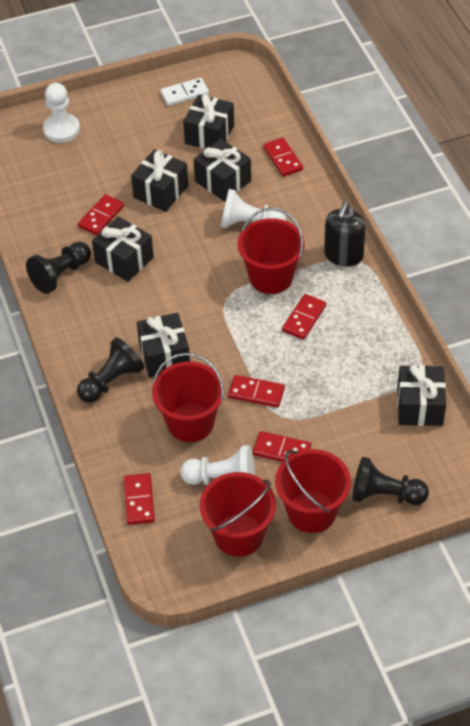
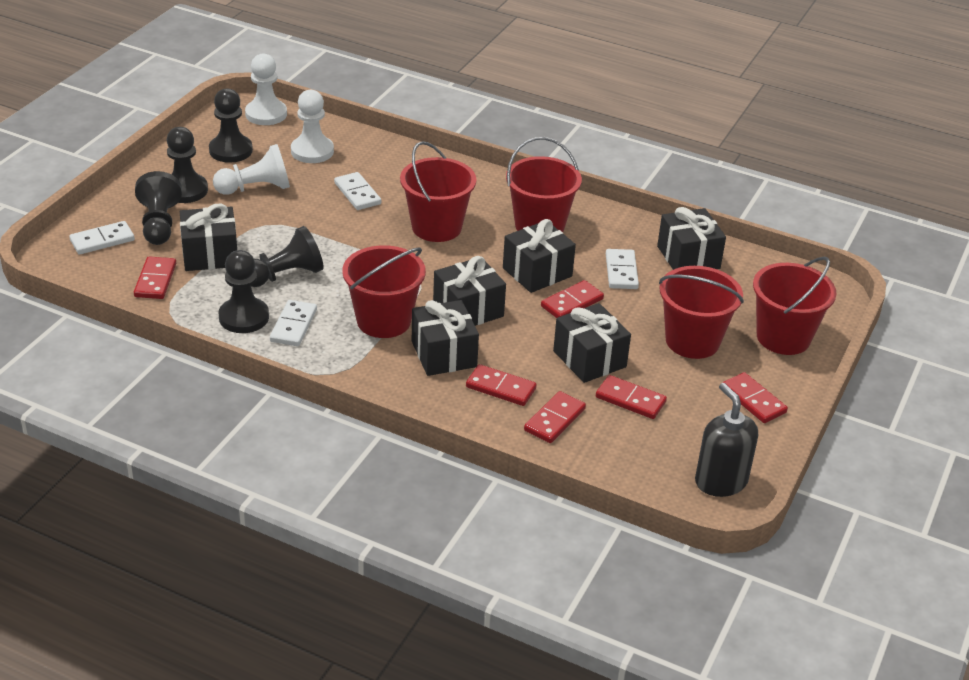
black pawn: [26,242,91,294] [77,337,145,403] [352,457,429,505] = 3 -> [135,171,182,245] [167,127,208,203] [209,88,253,163] [219,250,269,333] [251,226,324,287] = 5
red bucket: [152,353,224,442] [200,472,276,557] [238,208,305,294] [275,449,351,533] = 4 -> [342,245,426,338] [400,141,477,242] [506,137,582,232] [659,266,744,359] [753,257,837,355] = 5
white domino: [160,78,209,106] = 1 -> [69,221,135,255] [270,300,317,346] [334,172,381,210] [606,249,639,289] = 4

